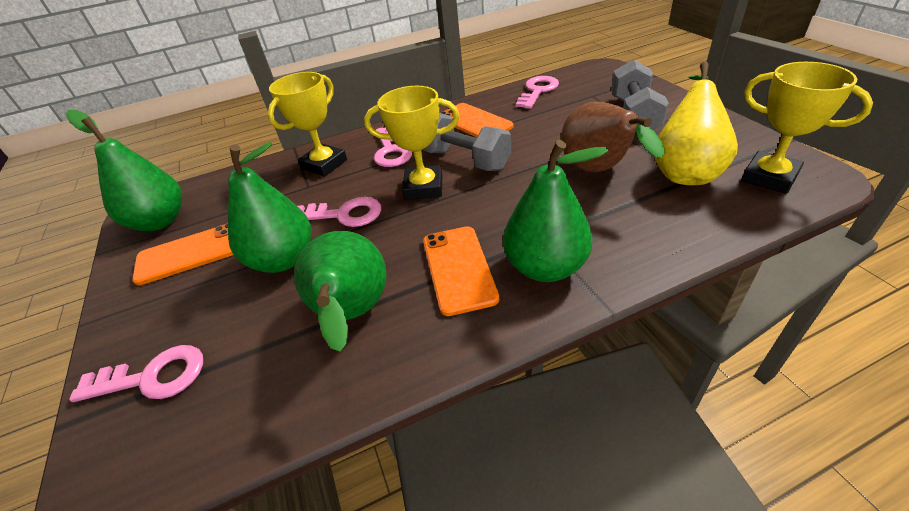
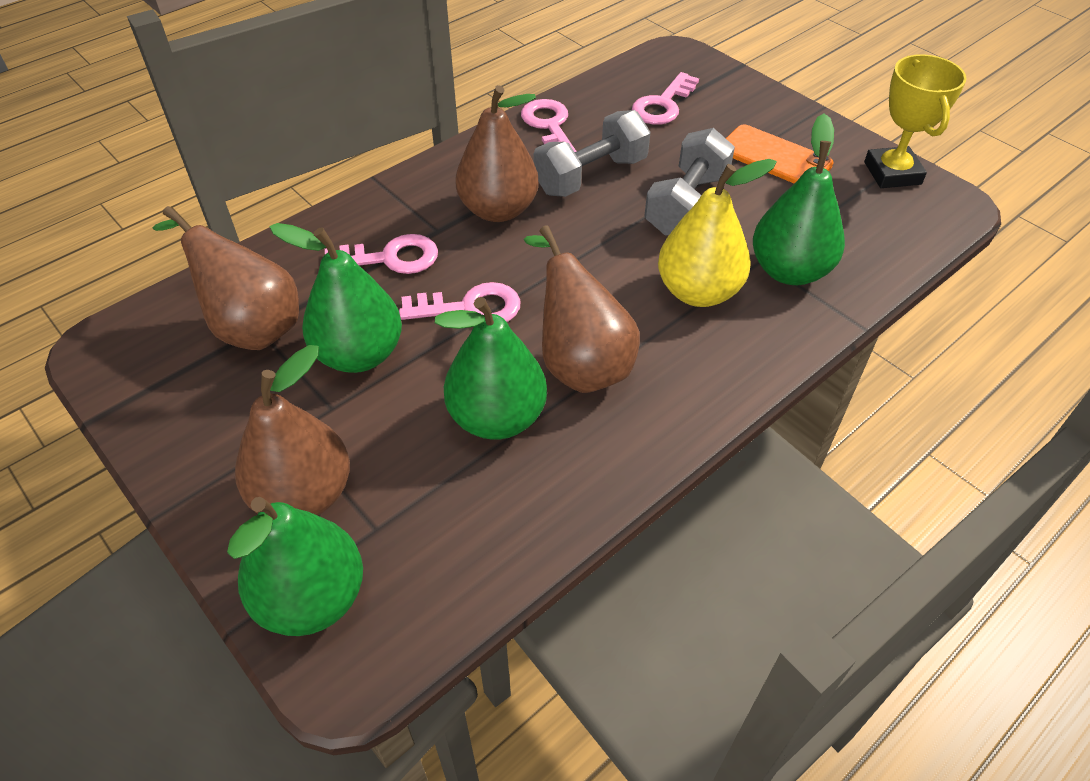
brown pear: [561,102,665,172] = 1 -> [152,206,299,350] [235,345,350,515] [455,85,539,222] [524,225,640,393] = 4
orange phone: [132,223,233,285] [423,226,499,316] [441,103,513,137] = 3 -> [726,125,834,183] = 1
yellow trophy: [268,72,347,177] [364,86,460,200] [741,62,873,194] = 3 -> [864,54,967,188] = 1

